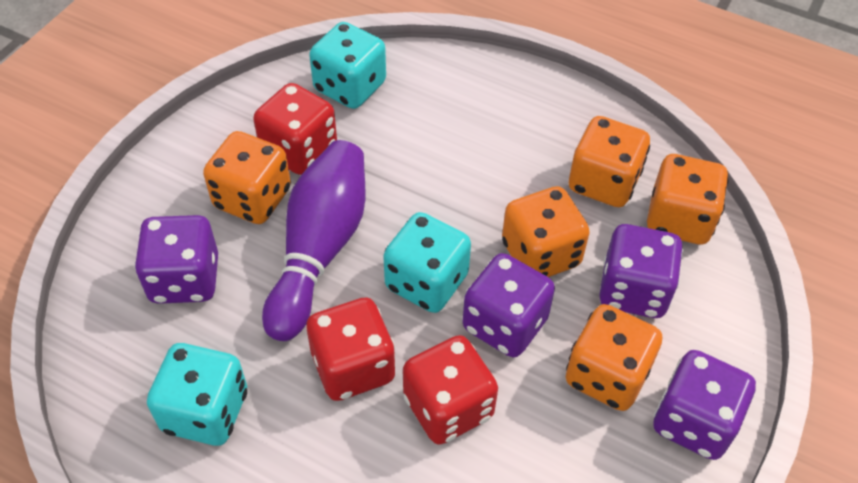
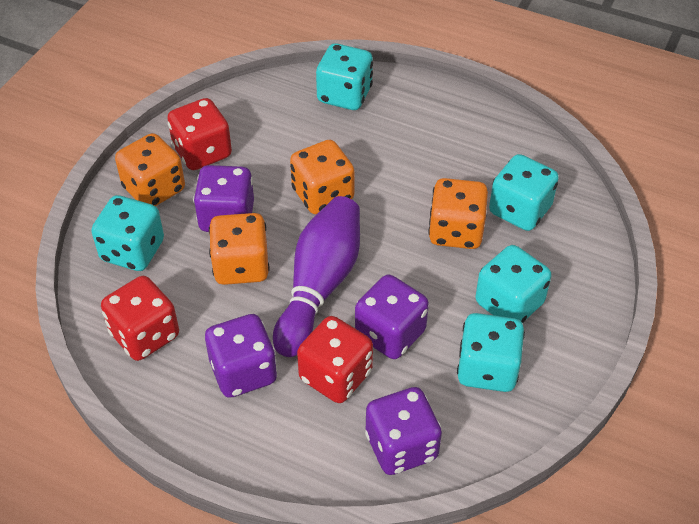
orange dice: [203,131,291,224] [502,186,590,277] [566,304,662,411] [569,116,650,207] [647,154,729,244] = 5 -> [115,133,185,206] [209,213,270,285] [290,140,355,214] [428,178,488,249] = 4
turquoise dice: [147,343,247,446] [309,22,386,109] [383,212,471,313] = 3 -> [91,195,164,271] [316,43,373,110] [457,313,525,392] [475,245,551,323] [489,154,559,231] = 5

